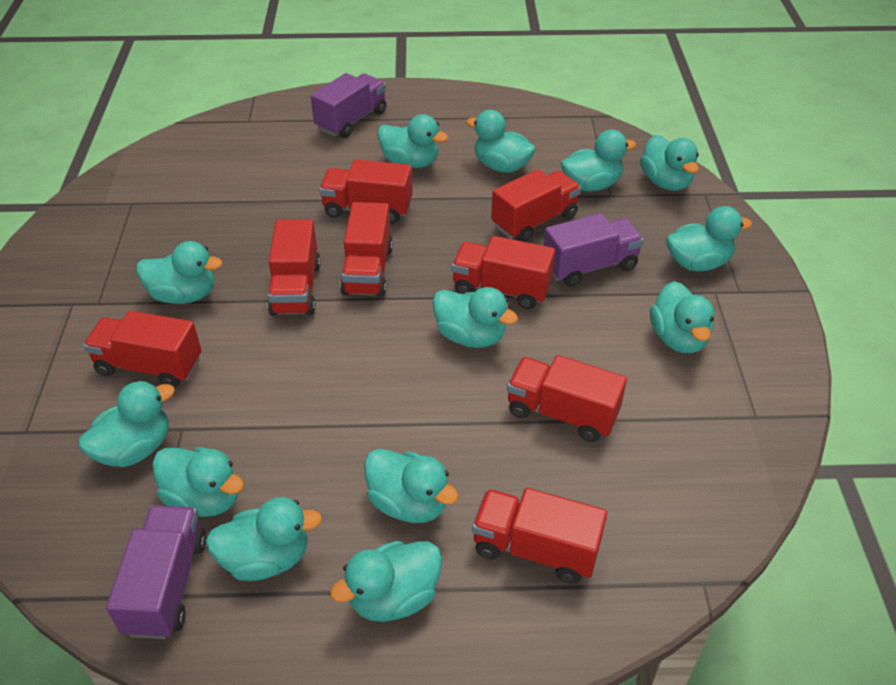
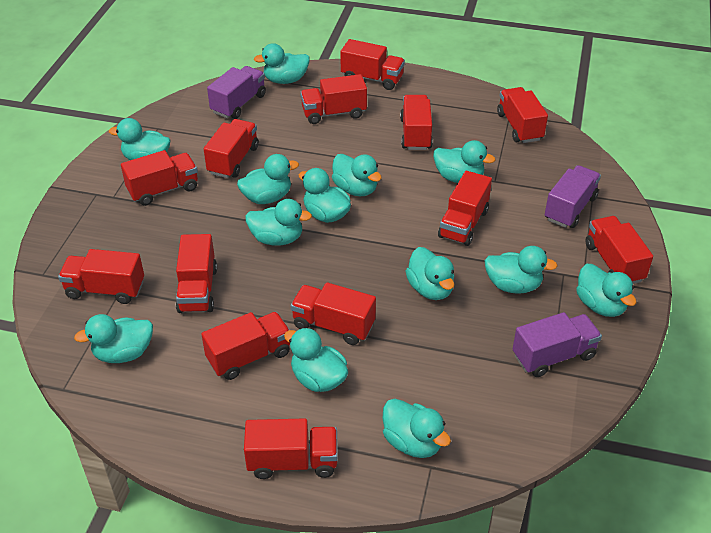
red truck: [83,311,201,388] [268,219,321,316] [319,159,413,224] [340,202,393,297] [452,236,555,310] [472,488,607,584] [491,169,581,242] [507,355,627,442] = 8 -> [58,249,144,304] [121,150,198,206] [176,234,217,313] [201,312,290,380] [204,119,259,178] [244,418,338,479] [291,282,376,345] [300,74,367,124] [340,39,405,90] [400,95,433,150] [438,171,492,246] [497,87,548,143] [586,216,653,284] = 13

